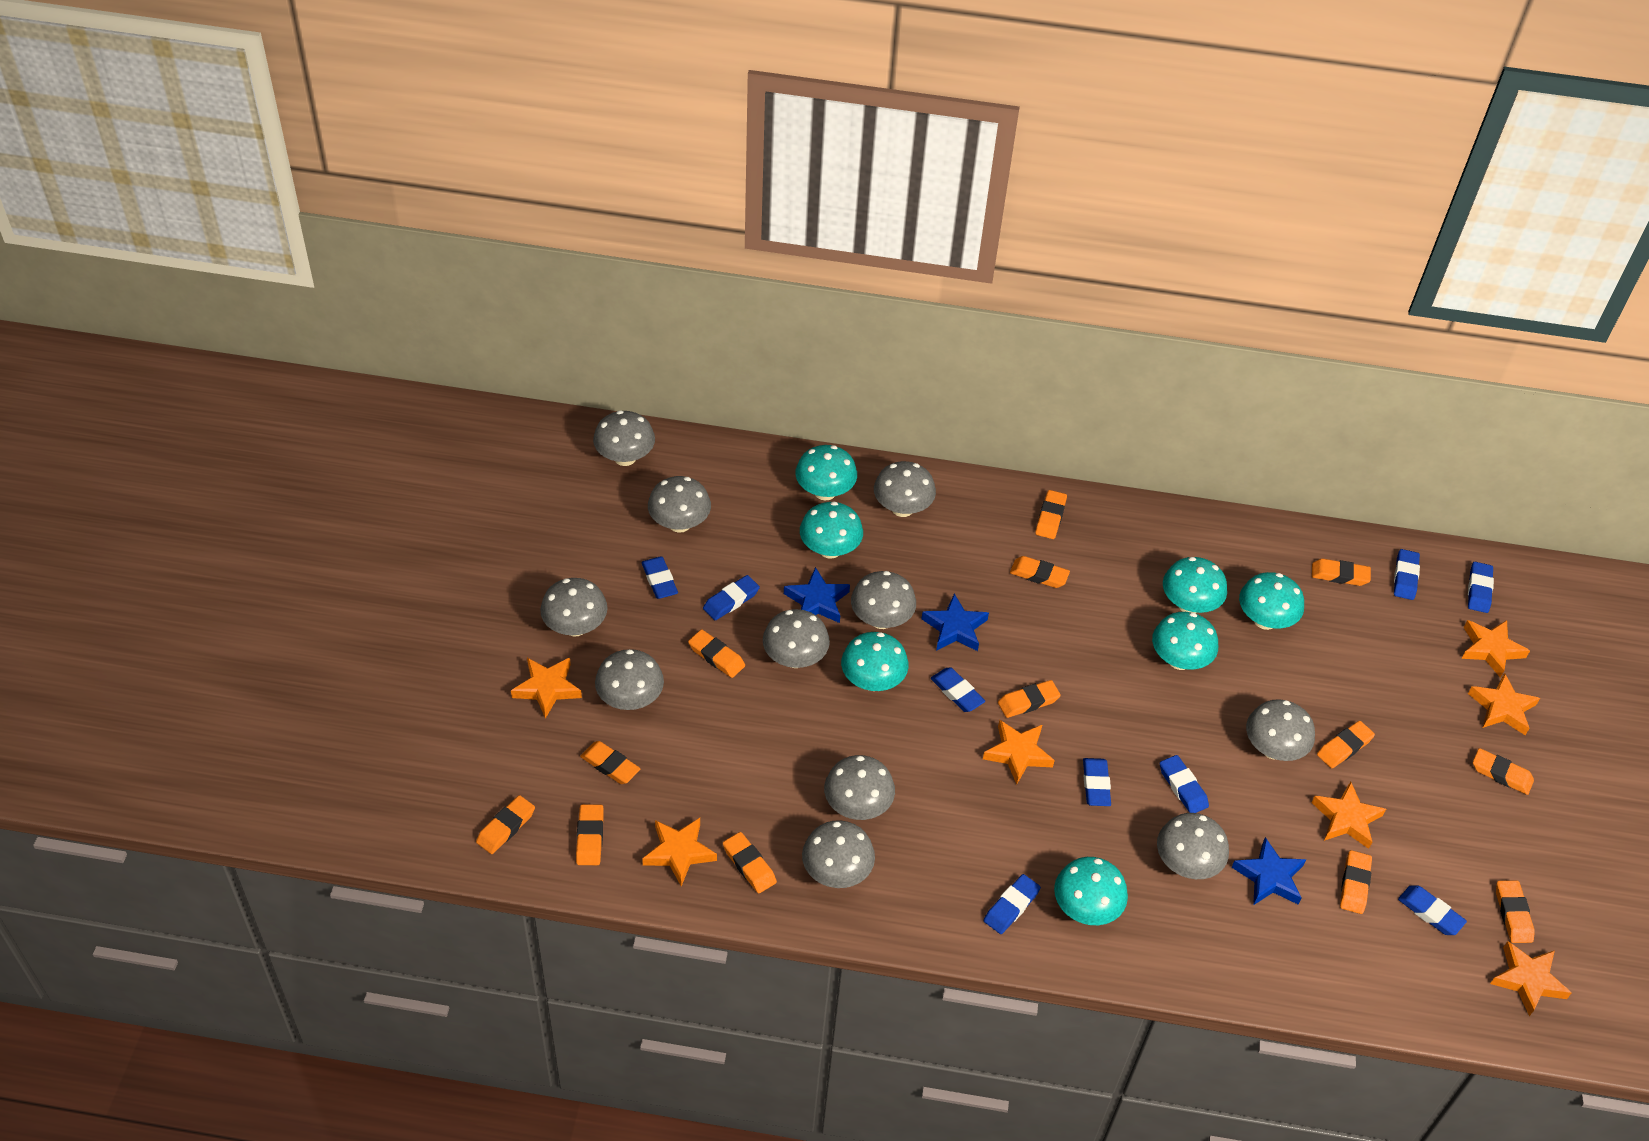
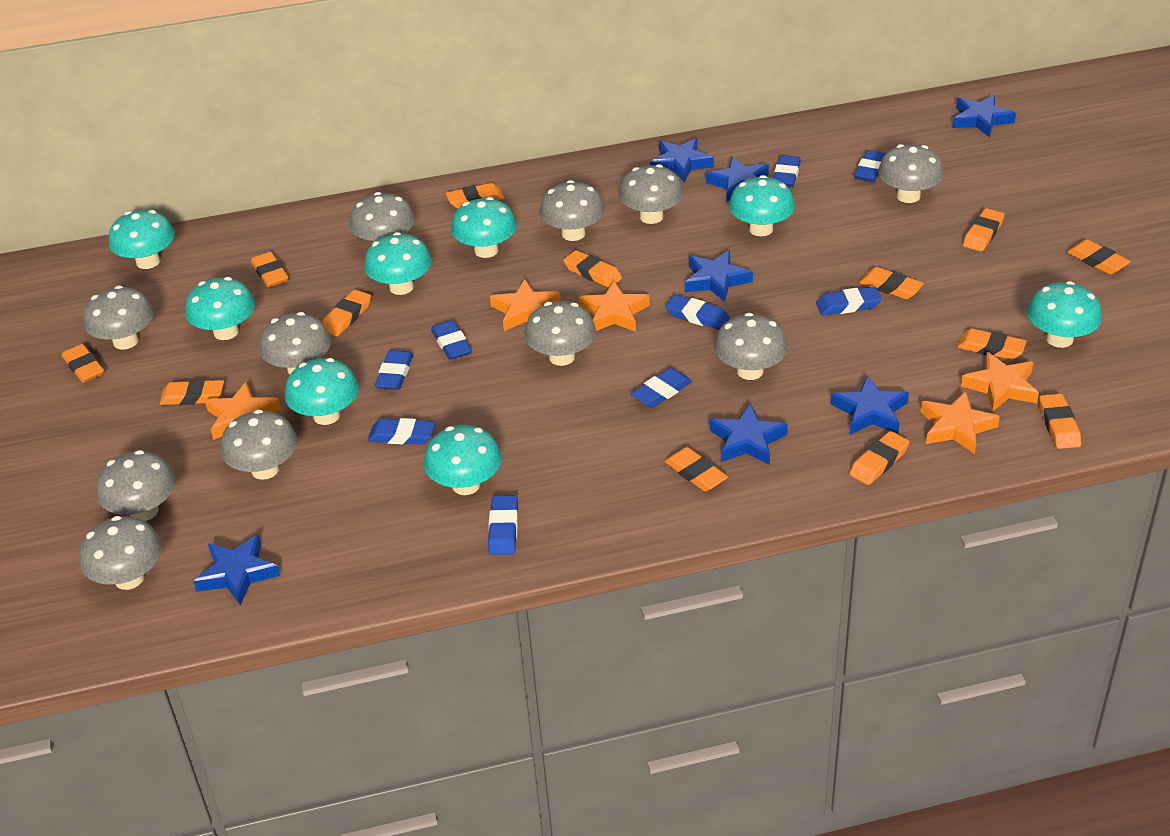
blue star: [784,567,850,623] [922,593,989,651] [1232,837,1306,905] = 3 -> [194,534,280,605] [650,138,714,182] [685,250,753,302] [706,156,769,202] [710,403,788,465] [831,375,909,434] [953,95,1016,137] = 7
orange star: [511,658,582,719] [642,818,717,886] [983,720,1055,784] [1311,781,1386,849] [1461,620,1530,678] [1468,673,1540,735] [1490,941,1572,1016] = 7 -> [205,382,281,440] [490,279,561,331] [579,281,650,332] [920,391,1000,454] [961,352,1039,412] = 5
turquoise mushroom: [795,445,857,501] [800,501,863,559] [841,632,909,691] [1054,857,1128,925] [1152,612,1218,670] [1163,557,1227,613] [1239,572,1304,630] = 7 -> [109,210,175,269] [185,277,255,340] [285,358,359,425] [364,232,432,295] [424,425,502,495] [451,197,517,258] [729,175,795,237] [1027,281,1102,348] = 8

